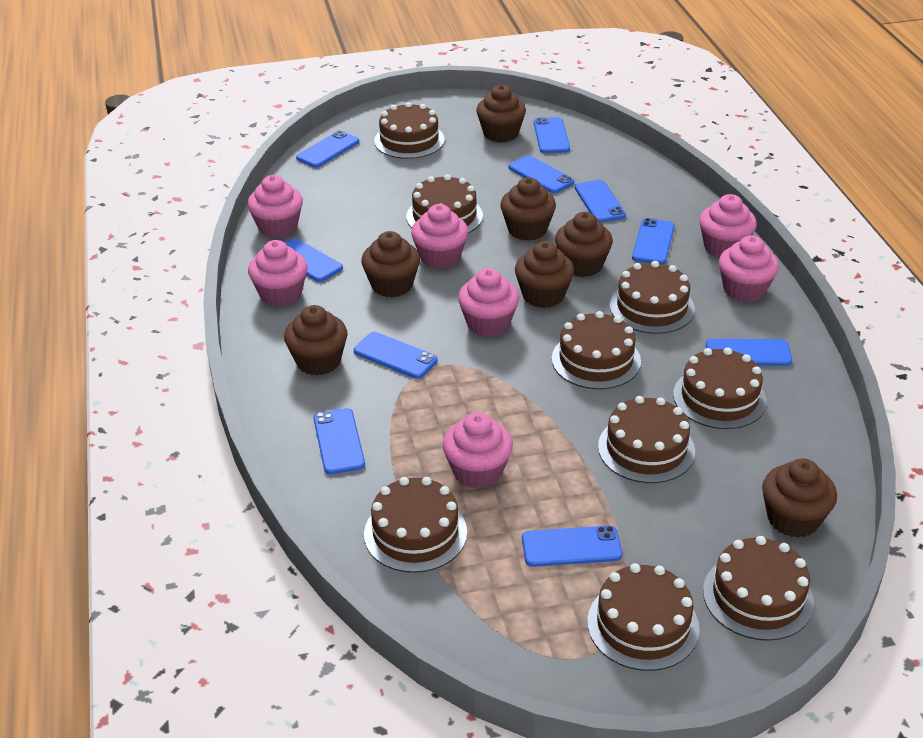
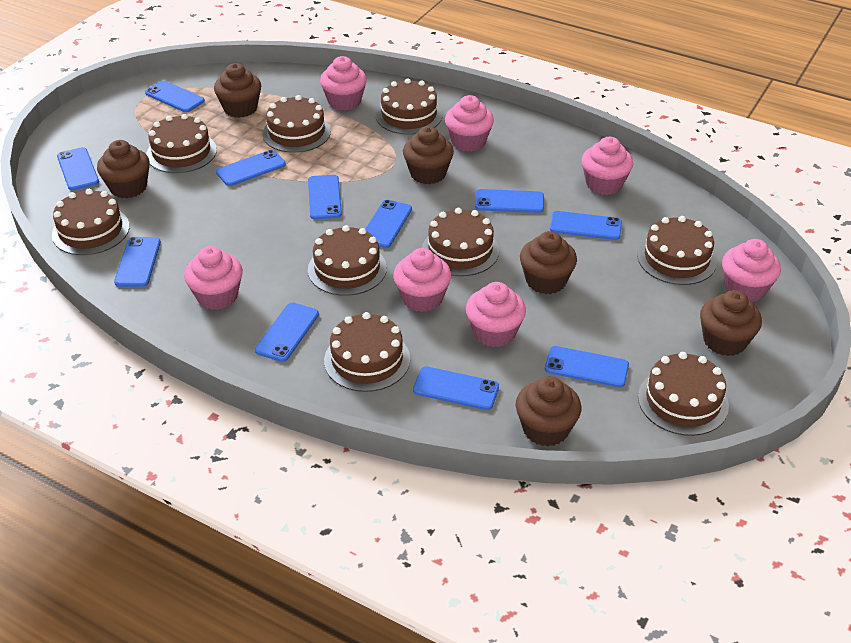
blue phone: [285,238,343,282] [296,130,359,167] [313,408,365,474] [354,332,438,379] [509,155,574,193] [522,526,622,567] [534,117,570,153] [575,180,626,222] [632,218,675,264] [706,339,792,366] = 10 -> [57,147,99,190] [114,237,161,287] [145,81,205,112] [216,150,286,186] [255,303,319,362] [308,175,342,219] [365,200,412,248] [413,367,499,410] [475,189,544,213] [545,346,629,387] [550,211,622,240] = 11
brown cupcake: [284,305,348,375] [361,231,420,297] [476,85,526,143] [500,177,556,241] [515,241,574,308] [555,212,613,277] [762,459,837,538] = 7 -> [97,140,150,198] [214,63,261,118] [403,126,454,184] [516,377,582,446] [520,231,577,294] [700,290,762,356] = 6

